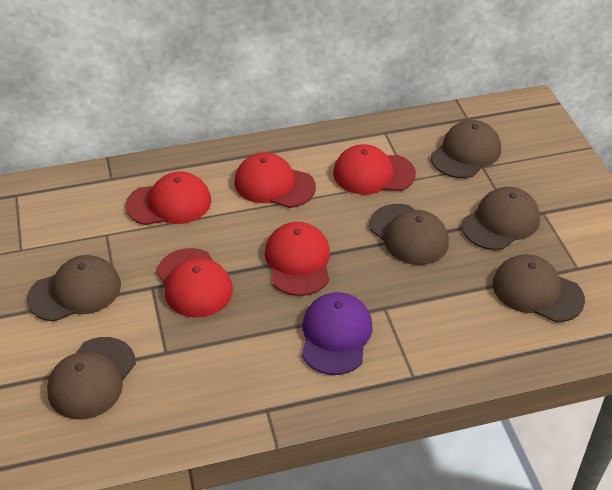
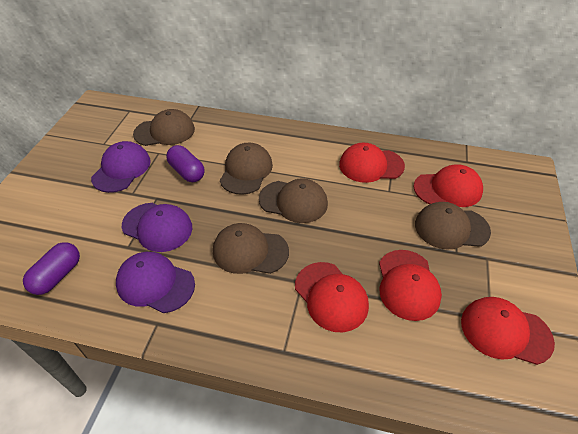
brown cap: [27,255,121,322] [47,337,136,419] [369,204,449,265] [431,120,501,178] [461,187,540,250] [493,254,585,322] = 6 -> [133,109,195,146] [213,223,289,274] [220,143,273,195] [259,178,328,223] [415,202,491,250] = 5
purple cap: [302,292,373,375] = 1 -> [91,141,151,193] [116,252,195,313] [122,203,192,252] = 3
purple capsule: none = 0 -> [23,242,80,295] [166,145,205,182] = 2

